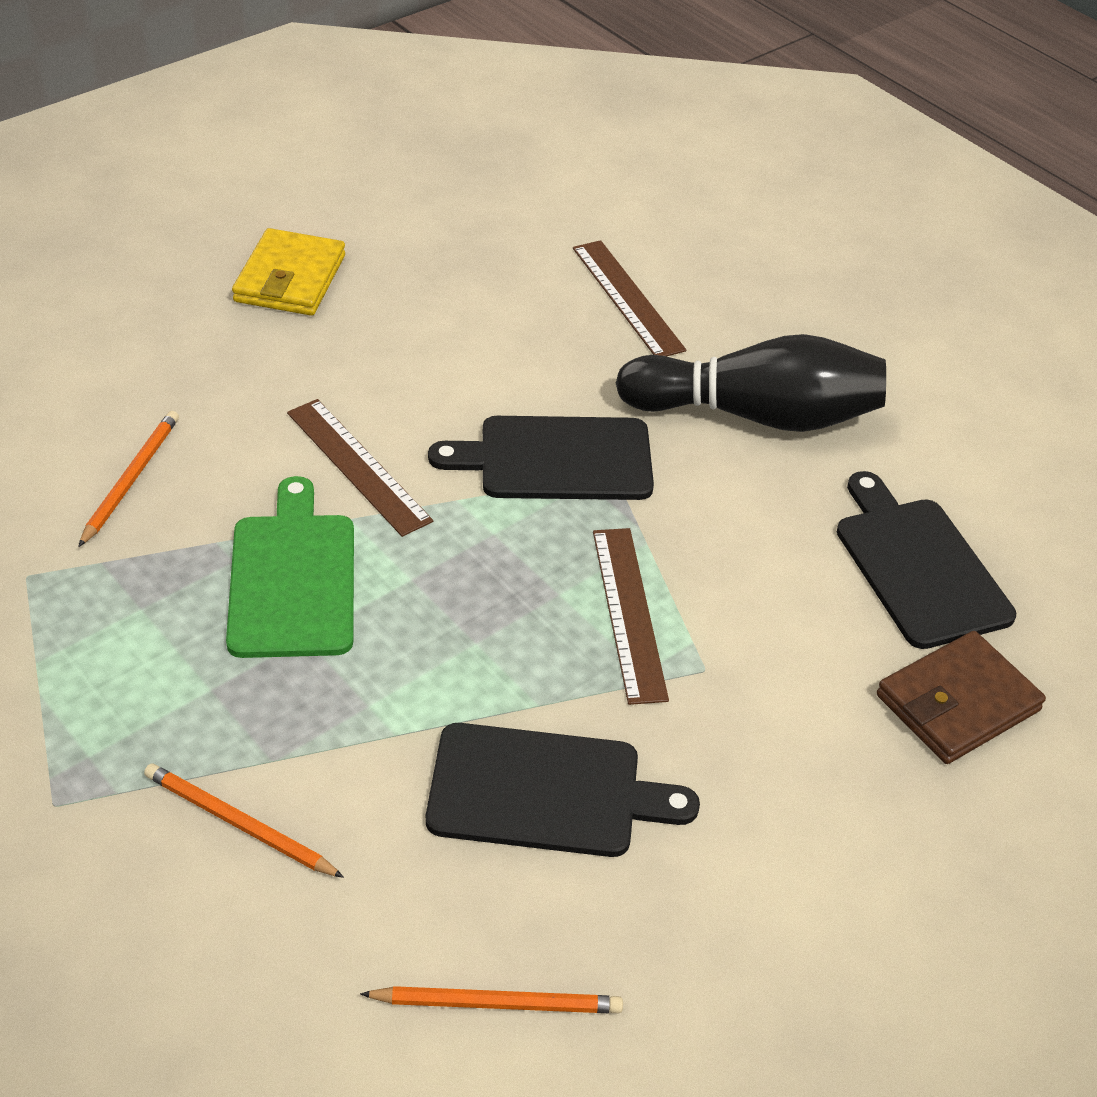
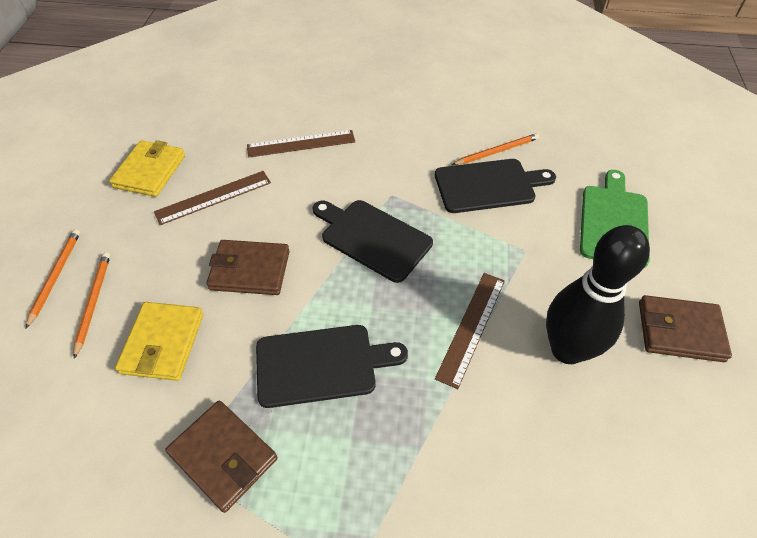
brown wallet: [877,631,1046,764] = 1 -> [165,400,278,513] [207,240,290,295] [639,295,732,362] = 3
yellow wallet: [232,228,345,316] = 1 -> [109,140,185,197] [115,302,203,381] = 2

